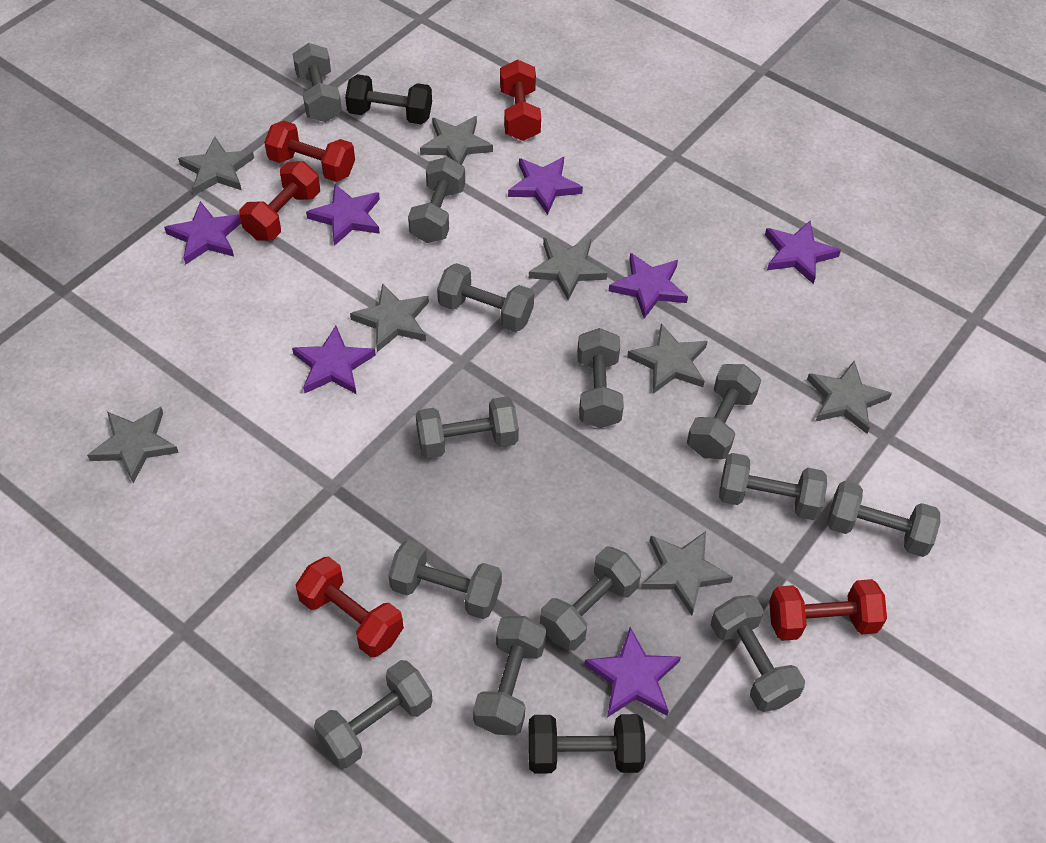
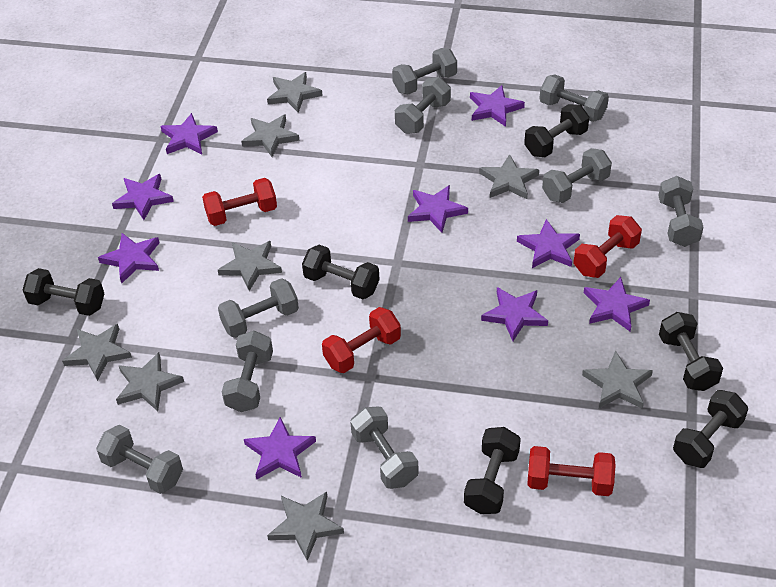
black dumbbell: [345,74,432,124] [529,714,645,773] = 2 -> [23,268,104,316] [302,245,380,299] [464,427,521,514] [524,104,589,157] [659,312,723,391] [673,390,748,468] = 6
grey dumbbell: [293,43,342,122] [314,660,433,768] [388,540,502,619] [408,157,465,243] [416,396,519,459] [437,263,534,332] [473,616,547,735] [540,547,641,651] [577,328,624,428] [687,364,761,459] [711,595,805,712] [719,453,827,520] [827,481,940,557] = 13 -> [96,425,183,494] [218,278,299,338] [222,331,273,412] [350,407,419,489] [392,48,457,95] [395,77,451,134] [539,75,609,122] [542,148,612,203] [658,176,703,247] = 9
purple star: [164,201,241,265] [292,326,376,394] [306,184,380,246] [508,157,583,215] [584,627,681,718] [609,253,688,318] [765,221,841,284] = 7 -> [98,233,159,284] [112,174,174,220] [160,113,218,154] [244,417,316,480] [408,185,468,233] [470,85,525,127] [481,287,548,341] [517,219,580,268] [584,277,650,331] = 9
red dumbbell: [239,161,320,240] [264,121,355,182] [296,557,404,657] [500,60,541,141] [769,579,887,641] = 5 -> [202,178,277,226] [322,307,401,373] [527,446,616,496] [573,215,642,278] = 4

